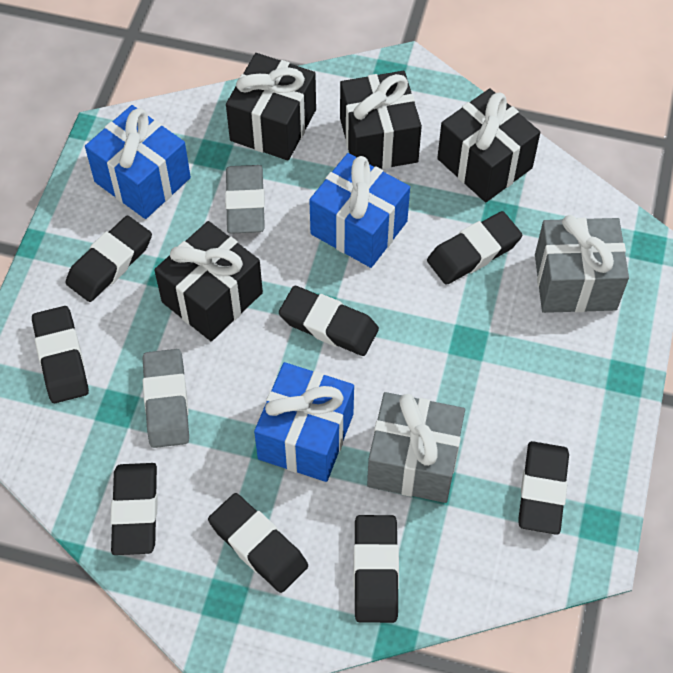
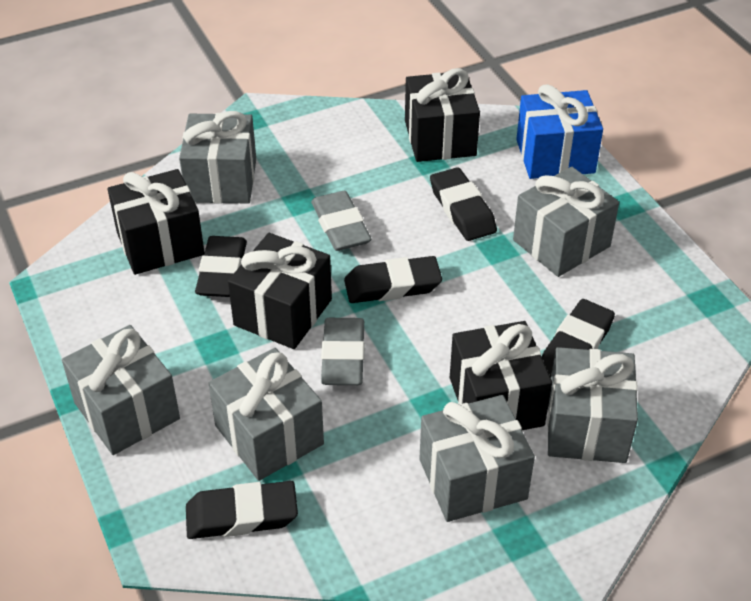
black eraser: [32,306,89,403] [65,216,152,302] [110,463,158,555] [208,493,308,593] [279,286,379,356] [354,515,399,623] [427,211,522,285] [518,441,569,535] = 8 -> [186,481,298,539] [195,236,247,297] [344,256,442,303] [430,167,497,241] [542,299,615,378] = 5
blue gift: [85,105,191,219] [254,362,354,482] [309,153,410,268] = 3 -> [516,84,603,179] = 1
grey gift: [367,392,465,503] [535,215,629,313] = 2 -> [62,325,180,455] [179,111,256,204] [208,348,324,481] [419,395,535,522] [513,167,619,277] [547,347,638,463] = 6

